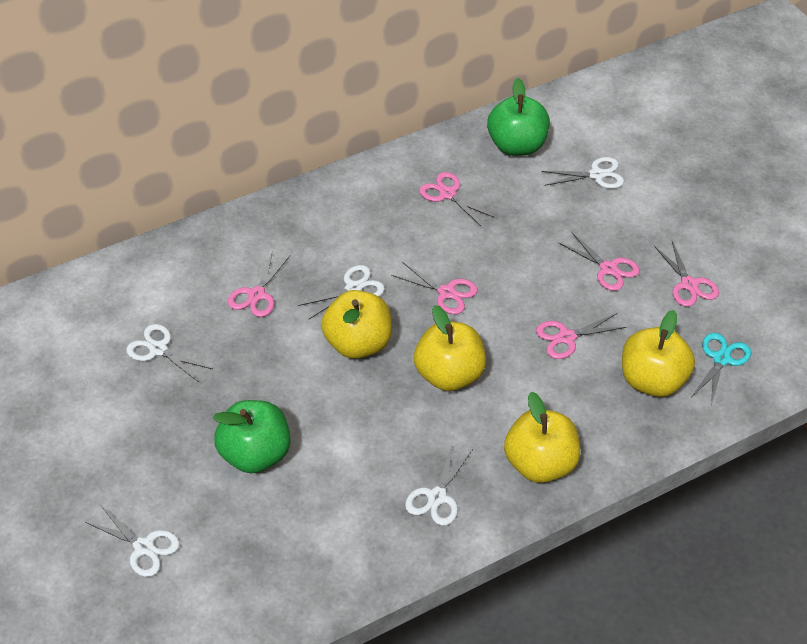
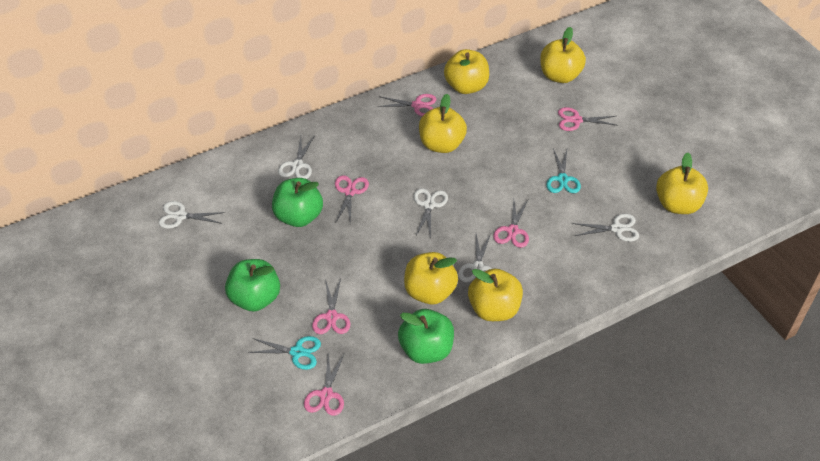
green apple: [213,400,291,473] [487,78,550,156] = 2 -> [225,259,280,311] [272,178,323,227] [398,309,454,364] = 3
turquoise scissors: [692,333,751,406] = 1 -> [248,336,321,370] [546,149,581,193] = 2
yellow apple: [321,290,392,359] [414,305,486,391] [504,392,580,483] [622,310,695,397] = 4 -> [404,252,458,304] [419,94,467,153] [444,49,489,94] [468,268,523,321] [540,27,586,83] [656,152,708,214] = 6

